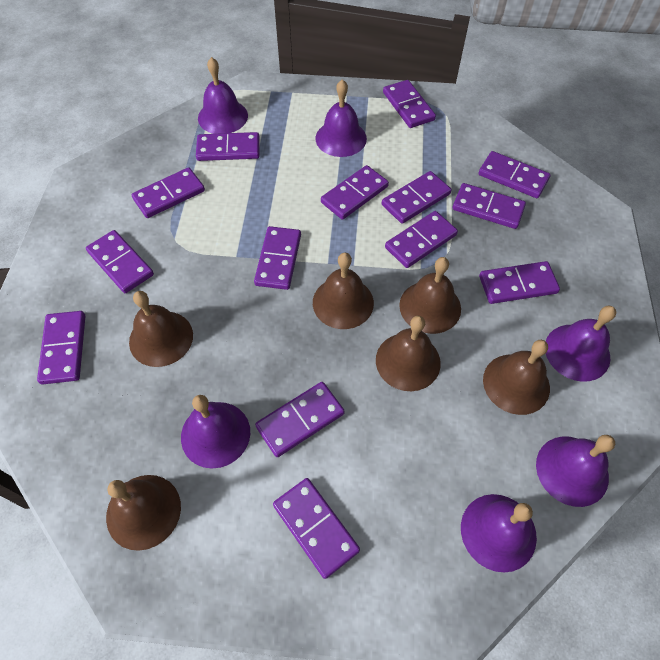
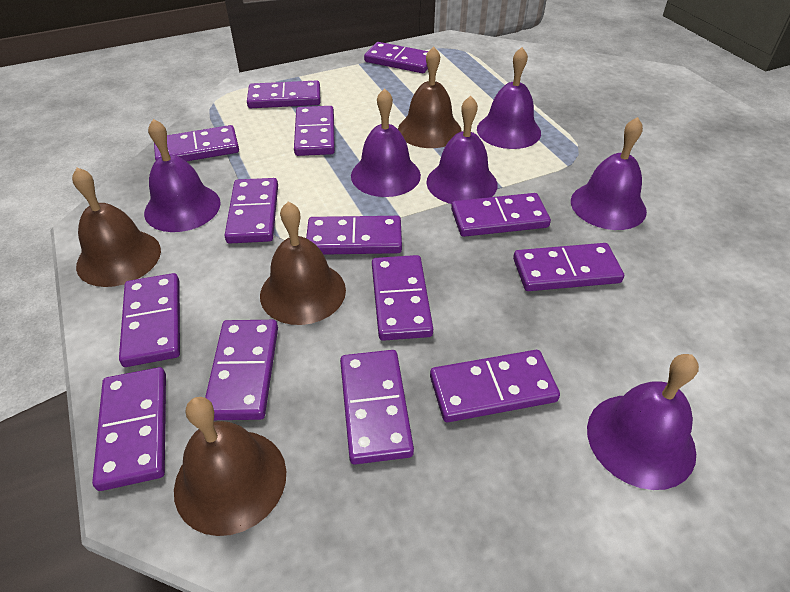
brown bell: [106,475,181,551] [129,291,193,367] [313,253,374,329] [376,316,441,391] [399,257,461,334] [483,340,550,415] = 6 -> [72,168,161,287] [174,397,286,536] [260,202,346,325] [398,46,462,148] = 4

